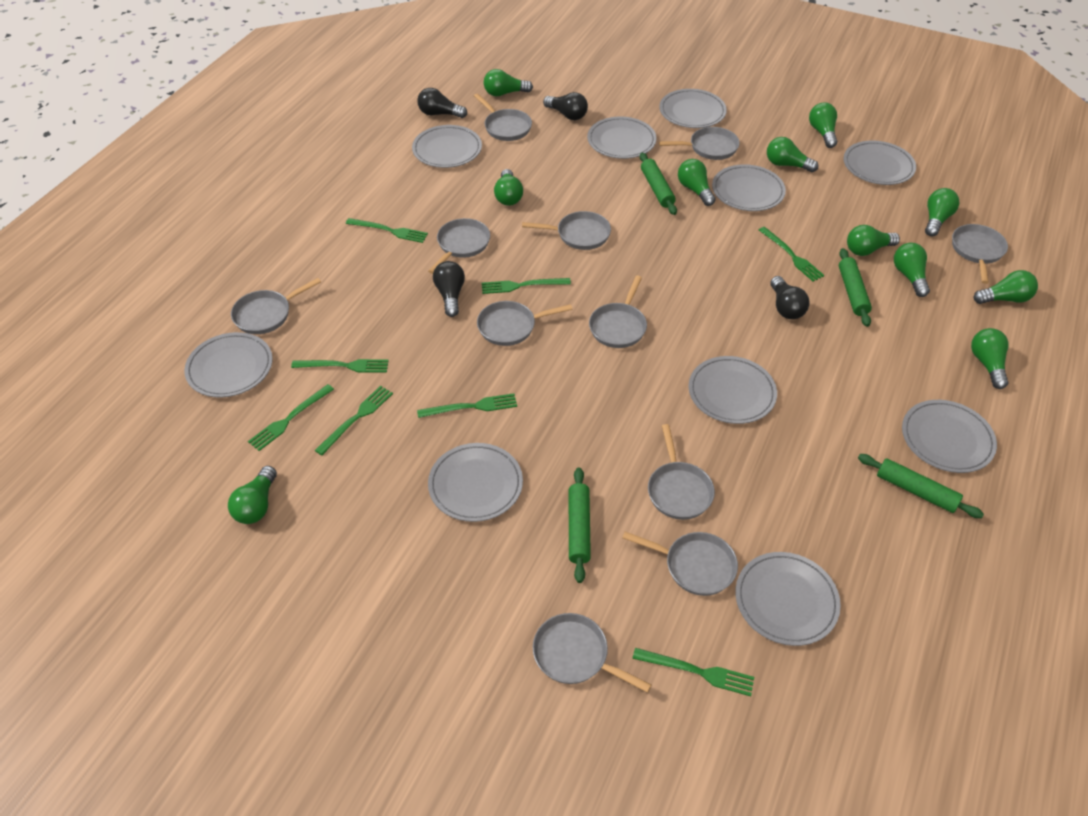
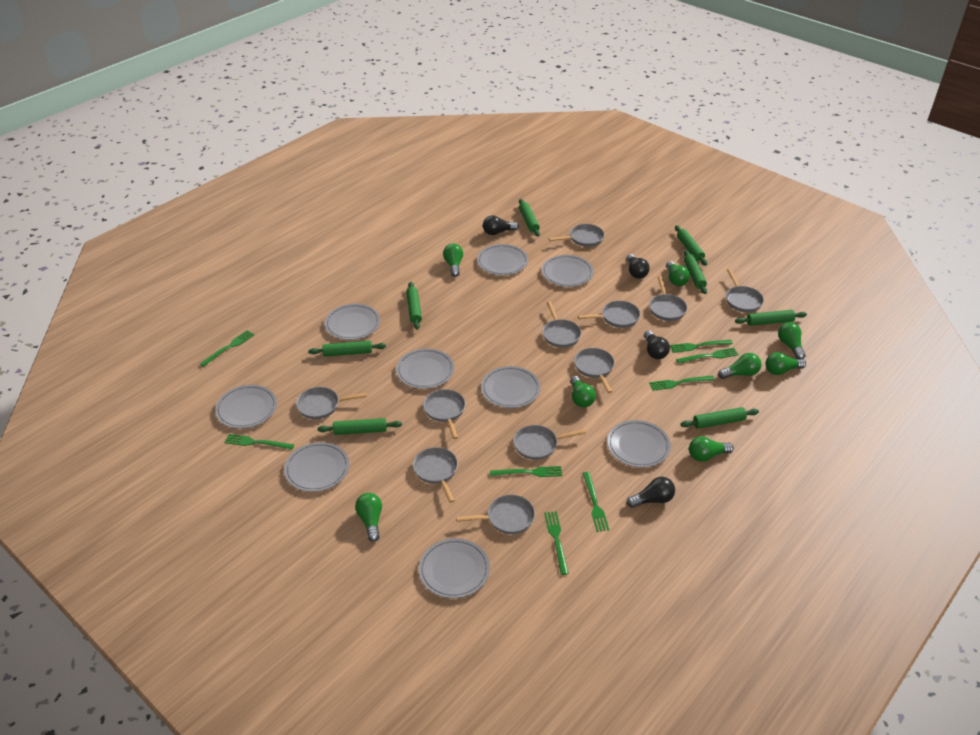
green light bulb: [228,466,277,524] [484,69,533,96] [494,169,523,206] [678,159,716,206] [767,137,818,172] [809,102,837,148] [847,225,900,256] [894,243,930,297] [925,188,959,236] [971,328,1009,389] [974,270,1038,304] = 11 -> [355,493,382,542] [443,243,463,277] [570,376,596,407] [666,261,690,286] [689,436,734,462] [718,353,761,379] [765,352,806,375] [778,322,806,359] = 8
green rolling pin: [569,467,591,583] [640,153,677,215] [839,248,872,327] [858,454,984,518] = 4 -> [309,341,386,357] [318,418,402,435] [406,282,422,329] [519,199,540,237] [675,225,707,266] [680,407,759,429] [684,250,707,294] [735,310,807,326] = 8
grey plate: [184,332,273,398] [412,125,482,168] [428,443,523,522] [587,116,656,159] [659,89,727,128] [688,356,777,424] [712,164,786,211] [735,552,841,646] [844,140,916,185] [902,400,997,473] = 10 -> [215,385,277,429] [284,442,349,492] [325,304,380,340] [396,348,454,389] [419,538,490,598] [477,244,528,275] [481,366,540,408] [542,255,594,287] [607,420,671,468] = 9

